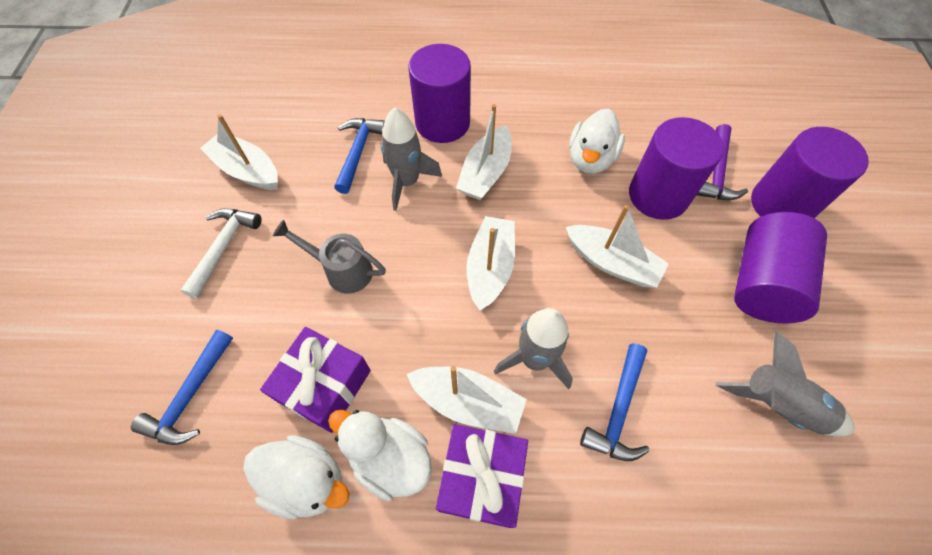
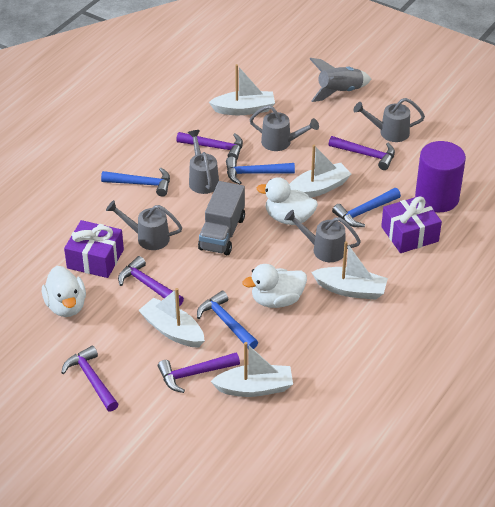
blue hammer: [131,330,233,445] [334,118,385,194] [580,343,650,461] = 3 -> [101,168,170,197] [197,291,258,349] [226,157,295,184] [332,188,401,227] = 4
grey rocket: [381,108,442,211] [494,308,573,389] [715,331,854,437] = 3 -> [310,58,371,102] = 1
grey truck: none = 0 -> [198,181,245,255] = 1
grey watering can: [273,220,386,294] = 1 -> [106,200,182,250] [188,130,219,194] [250,105,319,151] [284,210,361,262] [353,98,425,142] = 5
purple cylinder: [408,44,471,143] [629,117,724,220] [734,212,827,324] [751,127,869,218] = 4 -> [415,141,466,212] = 1
purple hammer: [697,124,748,200] = 1 -> [61,346,119,411] [118,256,184,306] [158,353,240,393] [176,132,243,159] [328,136,395,170] = 5
white hammer: [180,208,262,298] = 1 -> none = 0

